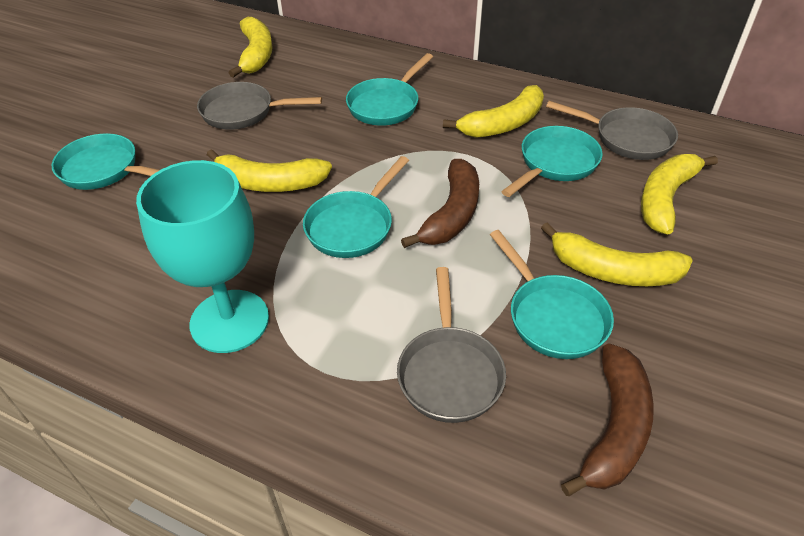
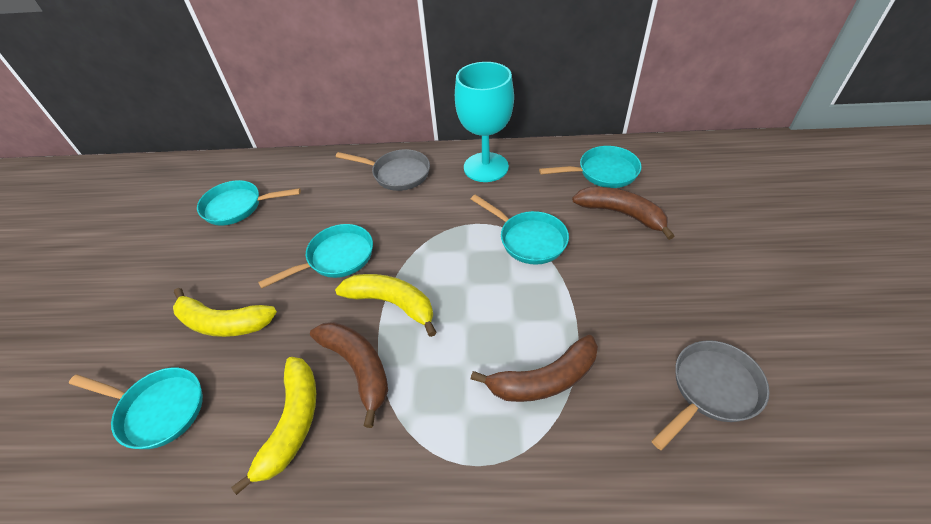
brown banana: [401,159,479,248] [561,343,654,496] = 2 -> [310,322,388,428] [471,335,598,402] [572,187,674,240] = 3
grey pan: [197,82,322,130] [397,267,506,423] [546,101,678,160] = 3 -> [336,149,430,191] [652,340,770,450] = 2
yellow banana: [207,149,332,192] [229,17,273,78] [443,85,544,138] [541,222,693,286] [641,154,718,235] = 5 -> [173,288,277,337] [231,357,316,495] [335,274,437,337] = 3

